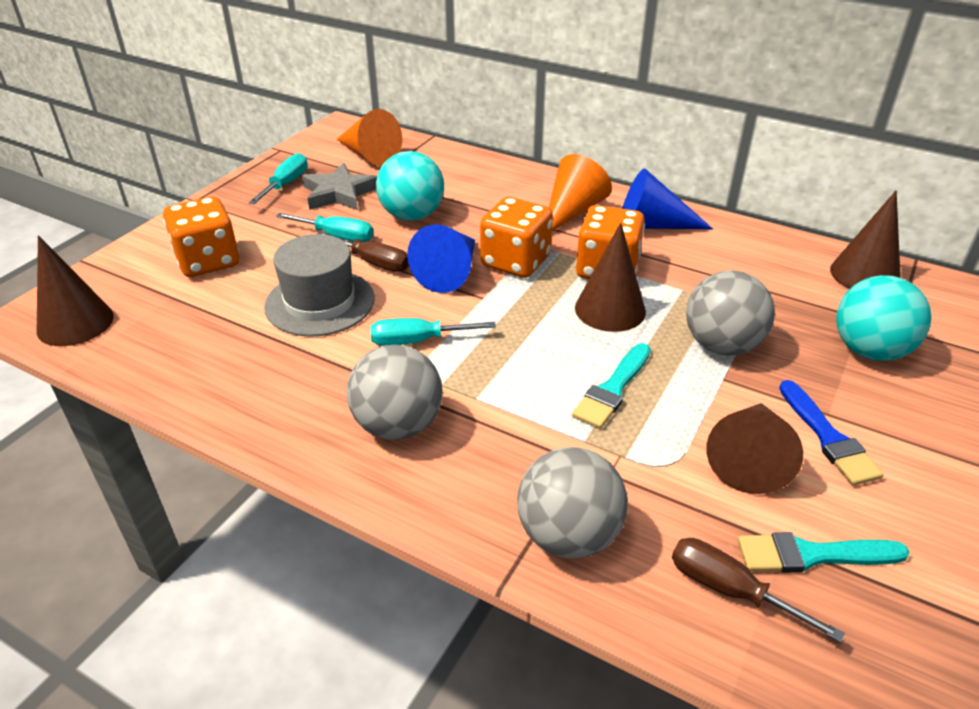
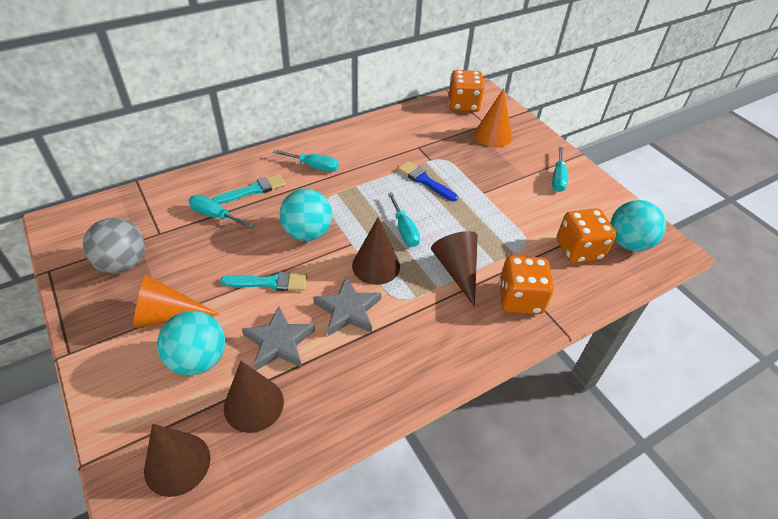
blue cone: [407,225,475,293] [622,169,713,229] = 2 -> none = 0
brown screwdriver: [317,232,409,272] [672,538,845,643] = 2 -> none = 0
grey ball: [347,345,443,440] [517,447,628,558] [686,271,775,356] = 3 -> [83,218,145,274] = 1
grey hat: [264,234,375,337] = 1 -> none = 0
grey star: [302,163,377,210] = 1 -> [242,306,315,370] [313,276,381,336] = 2
turquoise ball: [376,151,444,221] [836,275,932,361] = 2 -> [157,311,225,376] [280,189,332,241] [610,200,666,251] = 3
turquoise screwdriver: [248,153,308,204] [276,213,373,242] [370,318,496,346] = 3 -> [189,195,255,228] [273,150,339,172] [388,192,420,247] [552,146,568,192] = 4

